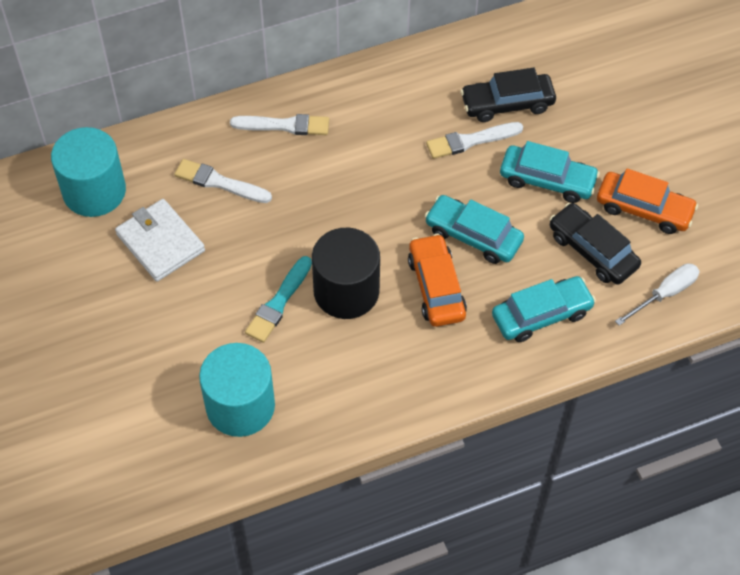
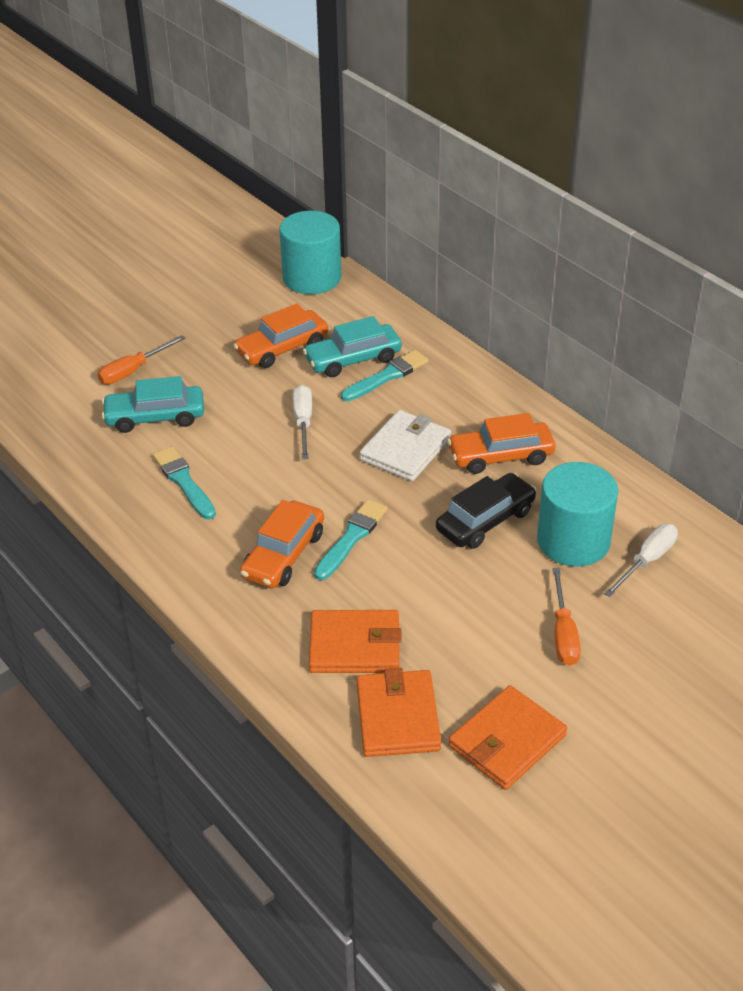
black car: [460,68,556,122] [550,203,641,285] = 2 -> [436,473,537,549] = 1
black cylinder: [312,228,380,319] = 1 -> none = 0
orange car: [408,234,467,327] [597,168,698,234] = 2 -> [233,303,328,368] [240,500,324,589] [447,413,555,474] = 3
orange screwdriver: none = 0 -> [97,335,185,384] [552,568,581,666] = 2
orange wallet: none = 0 -> [309,610,402,673] [357,668,441,757] [449,685,567,790] = 3
turquoise brush: [245,256,312,343] = 1 -> [153,446,216,520] [314,499,388,580] [341,350,428,401] = 3
turquoise car: [425,195,524,264] [492,276,596,342] [500,141,600,203] = 3 -> [102,376,204,433] [303,316,402,377] = 2
white brush: [174,159,272,203] [230,114,329,135] [426,122,523,159] = 3 -> none = 0
white screwdriver: [615,263,700,326] = 1 -> [293,385,312,459] [604,524,678,597] = 2

